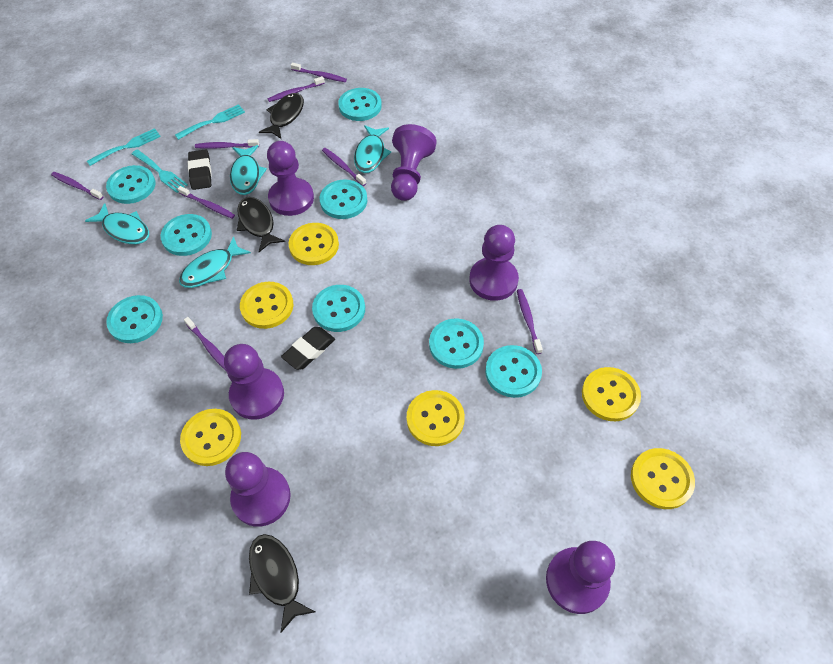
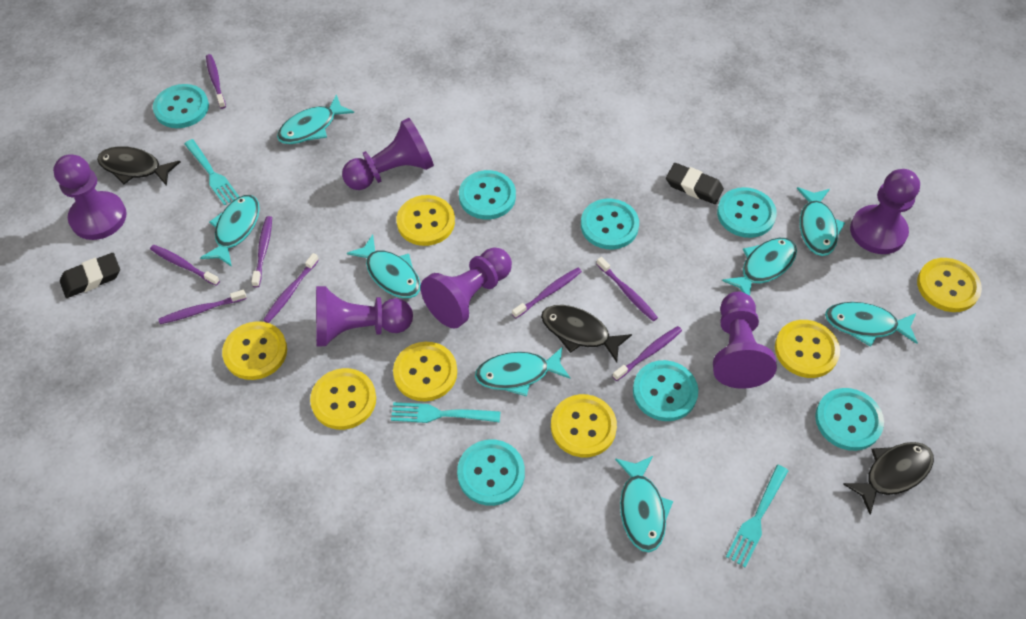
turquoise button: [106,165,156,204] [106,295,163,343] [161,214,212,256] [312,285,365,332] [319,180,367,219] [338,88,382,121] [429,318,484,369] [485,345,542,398] = 8 -> [153,84,209,128] [457,439,525,506] [459,170,516,219] [581,199,639,249] [633,360,698,421] [717,187,777,238] [815,388,884,451] = 7
turquoise fish: [85,203,149,244] [179,236,251,288] [230,145,267,195] [354,125,391,173] = 4 -> [200,195,260,267] [277,94,354,144] [347,234,421,298] [475,347,570,397] [615,456,673,552] [722,238,797,296] [797,187,845,256] [825,302,918,347] = 8
yellow button: [180,409,241,466] [240,282,294,329] [289,223,339,265] [407,390,465,446] [582,367,641,421] [631,448,695,509] = 6 -> [222,321,287,380] [310,368,376,430] [393,342,457,401] [397,195,455,246] [551,394,617,457] [775,320,840,378] [917,258,982,312] = 7

